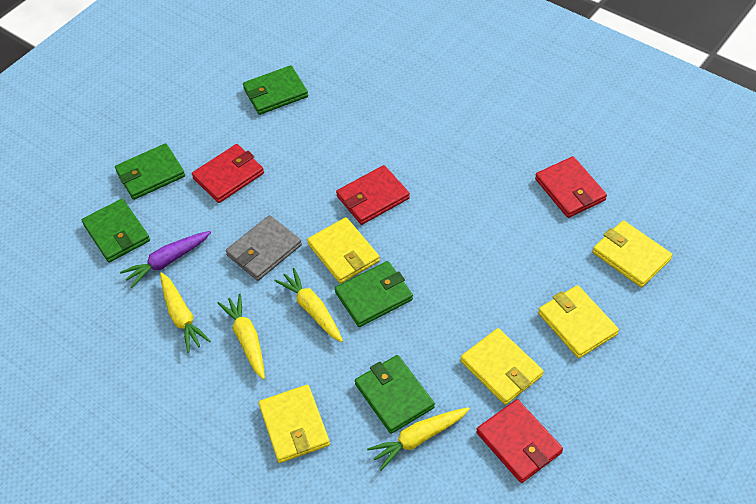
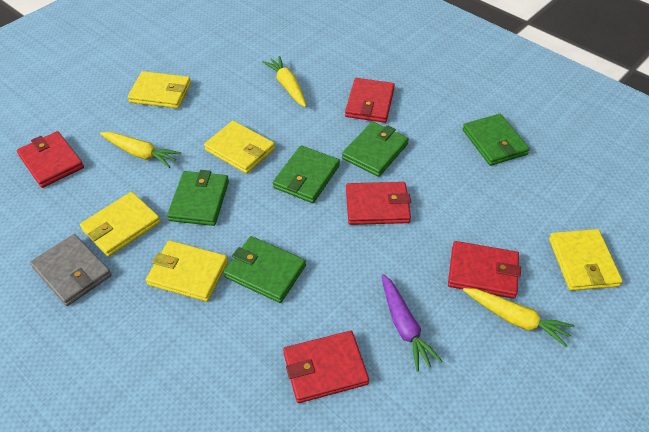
red wallet: [192,144,264,203] [336,165,410,225] [476,399,563,483] [535,156,607,218] = 4 -> [17,131,84,188] [283,331,369,403] [345,78,395,123] [346,182,411,225] [448,241,521,299] = 5
yellow carrot: [160,272,211,352] [218,294,265,380] [274,268,343,342] [367,407,470,470] = 4 -> [100,132,181,168] [262,56,306,107] [463,288,574,347] = 3

